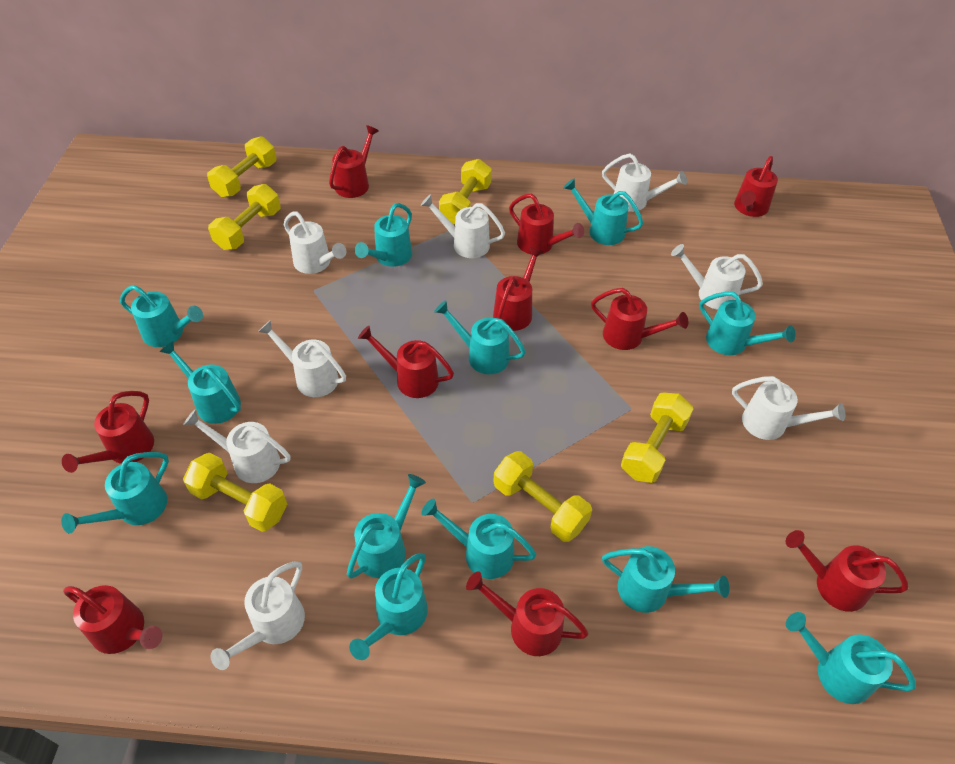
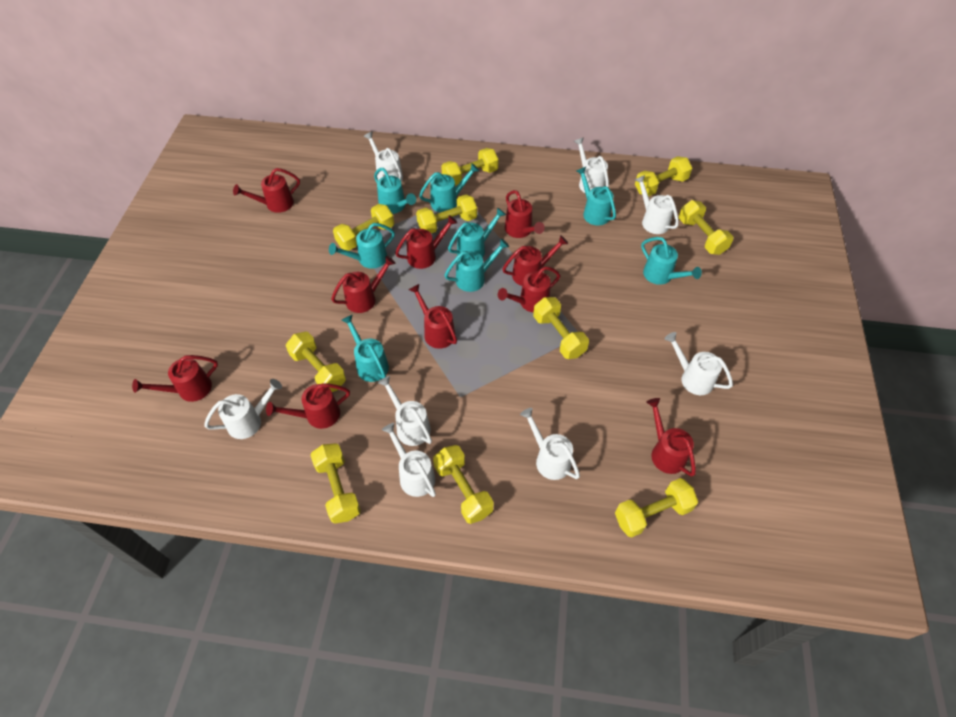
turquoise watering can: [61,452,169,533] [120,285,203,347] [159,341,241,424] [347,474,426,579] [349,553,428,660] [355,203,412,267] [421,498,536,579] [434,300,526,374] [563,178,643,245] [602,546,729,613] [699,292,795,355] [786,612,916,704] = 12 -> [329,223,395,269] [342,314,389,382] [374,168,416,214] [419,163,479,212] [444,238,509,292] [448,207,506,258] [576,167,616,226] [641,237,702,285] = 8
yellow dumbbell: [183,453,287,532] [207,136,276,197] [208,184,281,250] [439,159,492,225] [493,451,592,542] [621,392,693,483] = 6 -> [286,332,346,392] [311,443,361,524] [333,204,394,251] [416,194,477,233] [433,445,494,524] [441,148,499,186] [533,297,589,359] [615,478,698,537] [635,156,692,196] [679,200,733,255] = 10

